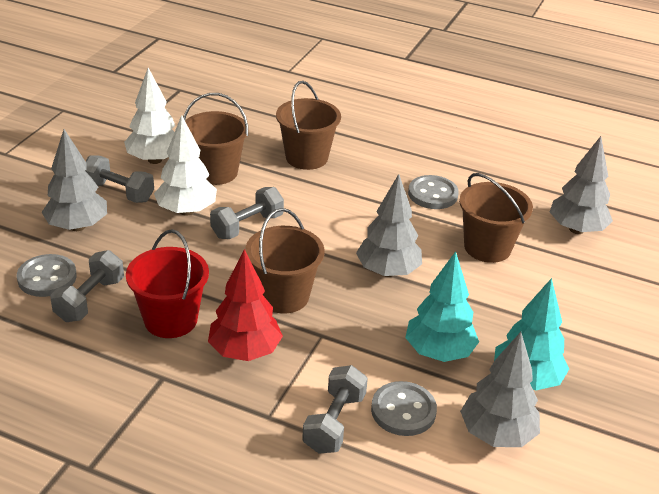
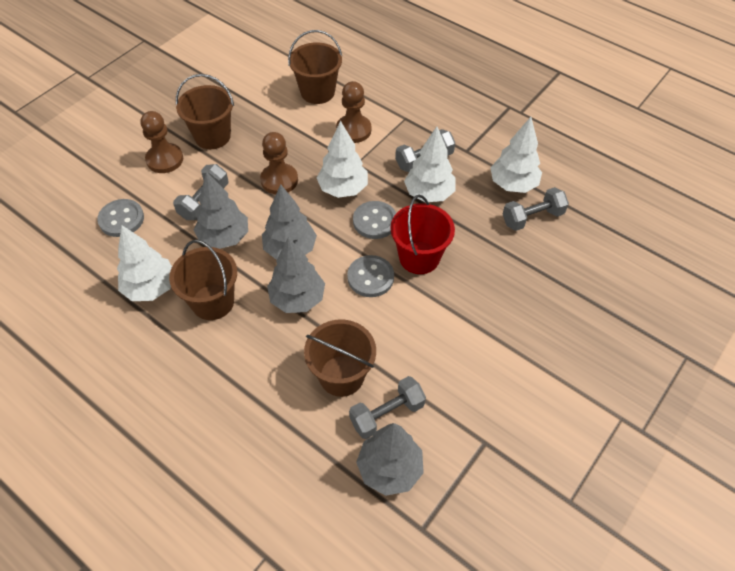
brown pawn: none = 0 -> [141,111,183,173] [260,132,298,194] [336,81,371,143] = 3
red tree: [208,249,283,361] = 1 -> none = 0
turquoise tree: [405,251,479,362] [494,278,569,390] = 2 -> none = 0
white tree: [124,68,175,164] [154,115,217,216] = 2 -> [117,226,172,301] [317,121,368,198] [404,127,456,202] [490,117,542,193] = 4

